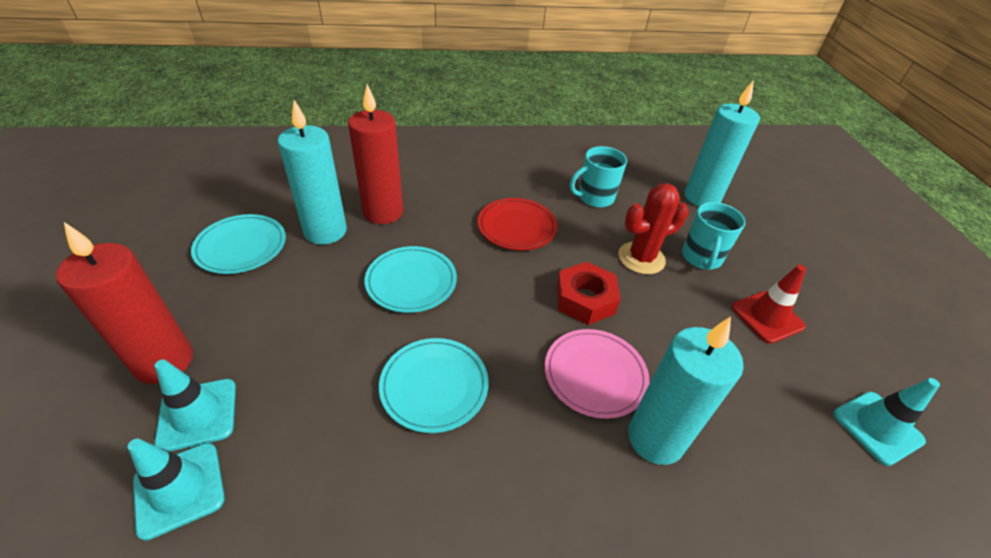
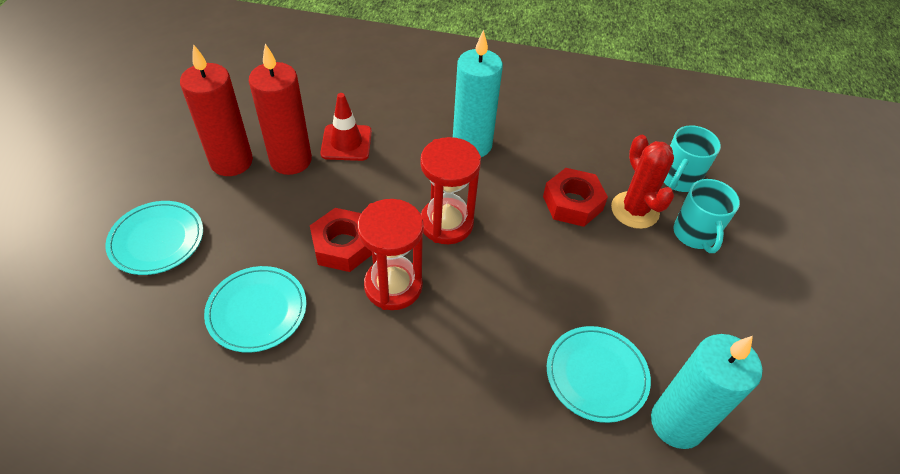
pink plate: [545,329,649,419] = 1 -> none = 0
red hourglass: none = 0 -> [357,199,424,310] [420,137,481,244] = 2
red nut: [556,262,621,325] = 1 -> [310,208,372,272] [543,168,608,227] = 2
red plate: [478,198,558,251] = 1 -> none = 0
turquoise candle: [277,100,347,245] [628,317,743,465] [685,80,760,206] = 3 -> [453,30,503,157] [651,334,762,449] = 2
turquoise traffic cone: [128,439,224,541] [154,359,236,451] [833,378,940,466] = 3 -> none = 0

